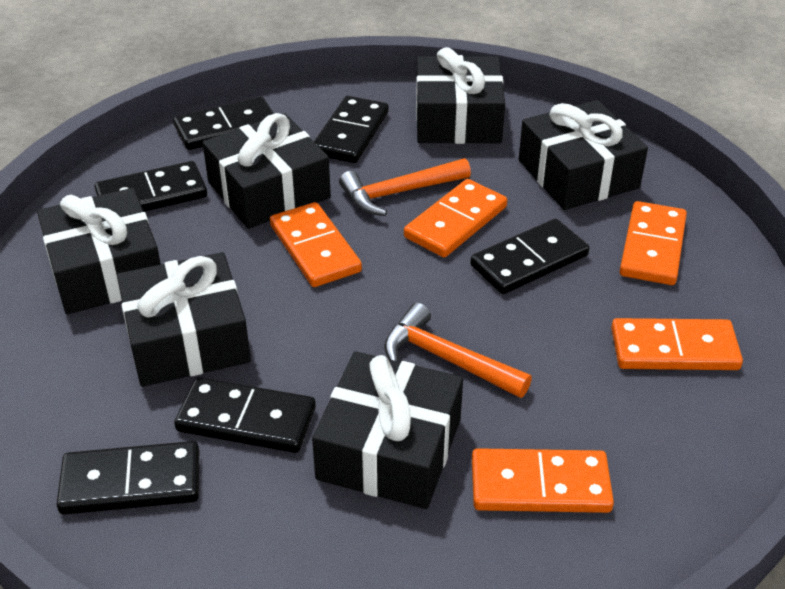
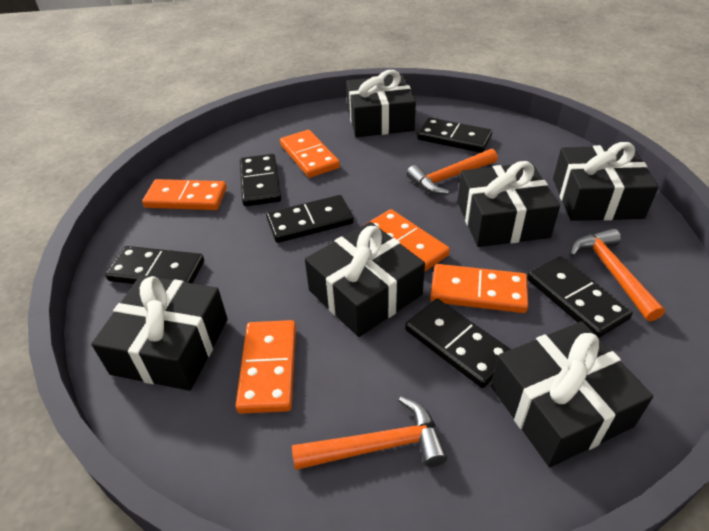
orange hammer: [339,158,471,216] [384,303,532,398] = 2 -> [292,396,447,470] [407,149,498,195] [569,228,665,321] = 3

